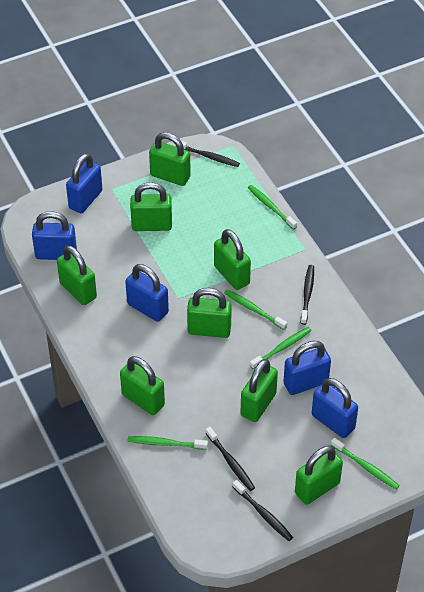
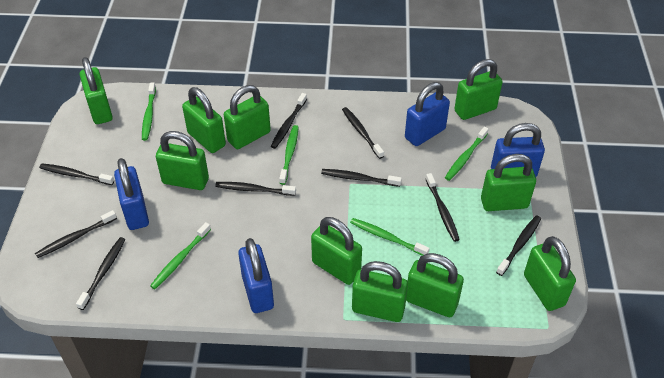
black toothbrush: [175,141,240,167] [206,427,255,491] [233,480,293,541] [301,265,314,325] = 4 -> [35,210,117,258] [39,163,114,185] [76,237,126,310] [215,182,296,196] [271,93,307,149] [321,169,402,187] [342,107,384,159] [426,173,460,242] [496,215,541,276] = 9
blue padlock: [32,211,77,260] [66,153,102,213] [125,264,169,322] [284,341,331,395] [312,378,358,438] = 5 -> [114,158,149,230] [238,238,274,313] [405,82,450,146] [491,123,545,177] = 4
green padlock: [57,245,97,305] [120,356,165,415] [130,182,172,231] [149,132,191,186] [187,288,232,338] [214,229,251,290] [241,359,278,422] [295,445,343,505] = 8 -> [80,57,113,124] [156,131,209,190] [182,87,226,153] [224,85,271,149] [311,217,362,285] [352,261,408,322] [406,253,464,317] [454,59,503,120] [481,154,536,211] [524,236,576,311] = 10

